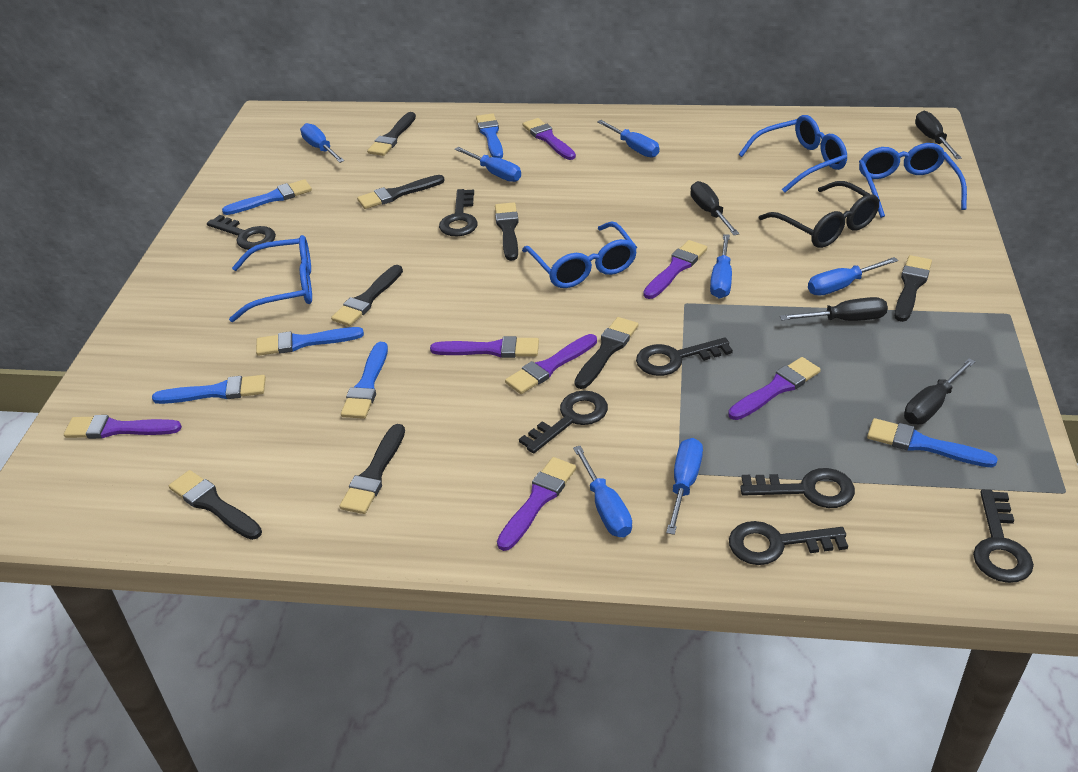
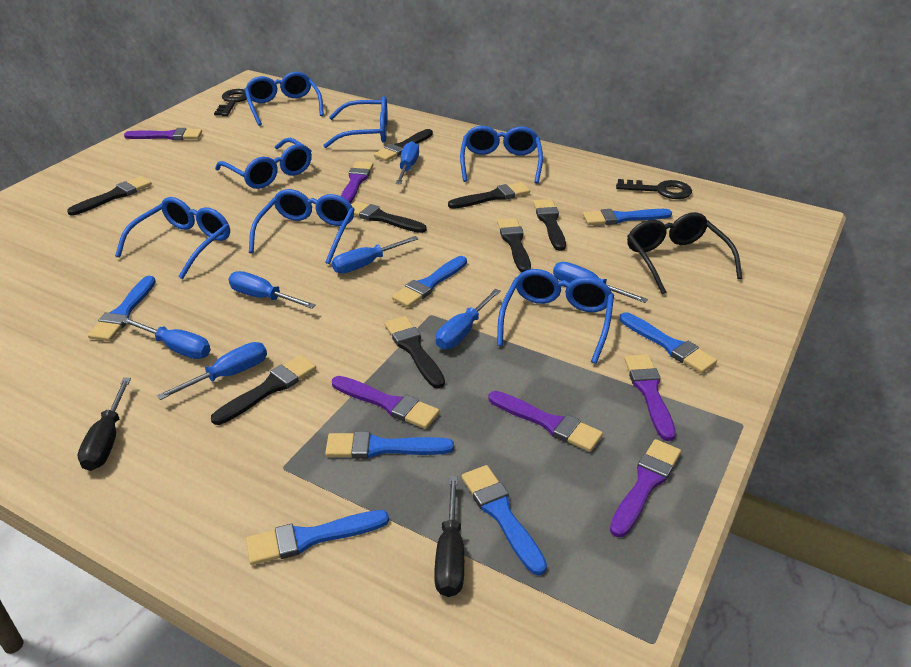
black key: [207,215,276,250] [439,189,478,237] [519,390,608,454] [636,338,733,376] [729,521,848,565] [740,468,855,508] [973,489,1034,583] = 7 -> [214,89,247,116] [616,179,692,199] = 2
black screwdriver: [690,181,740,235] [780,297,888,321] [904,358,976,424] [915,111,962,159] = 4 -> [77,378,131,471] [434,476,464,597] = 2
blue brush: [152,375,266,404] [222,179,312,215] [256,327,364,356] [341,342,388,419] [476,113,503,158] [867,418,998,468] = 6 -> [88,276,156,341] [246,510,389,565] [325,431,454,458] [392,256,467,308] [462,465,547,575] [583,209,672,225] [620,312,717,373] = 7
blue glasses: [229,235,312,322] [522,222,637,288] [739,115,847,193] [859,143,967,218] = 4 -> [115,197,230,279] [215,138,312,189] [245,72,324,126] [249,189,355,264] [323,96,388,148] [460,126,543,184] [497,269,614,364] = 7
purple brush: [64,415,182,439] [430,336,539,358] [497,457,576,551] [505,334,597,394] [523,118,576,160] [643,240,707,299] [728,357,821,420] = 7 -> [124,128,202,140] [332,376,440,429] [341,161,373,203] [488,391,603,452] [610,439,681,537] [624,354,676,441] = 6

